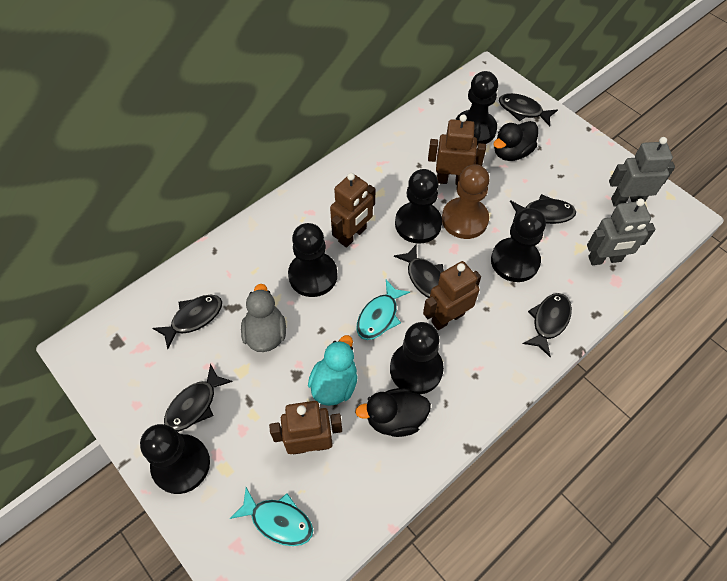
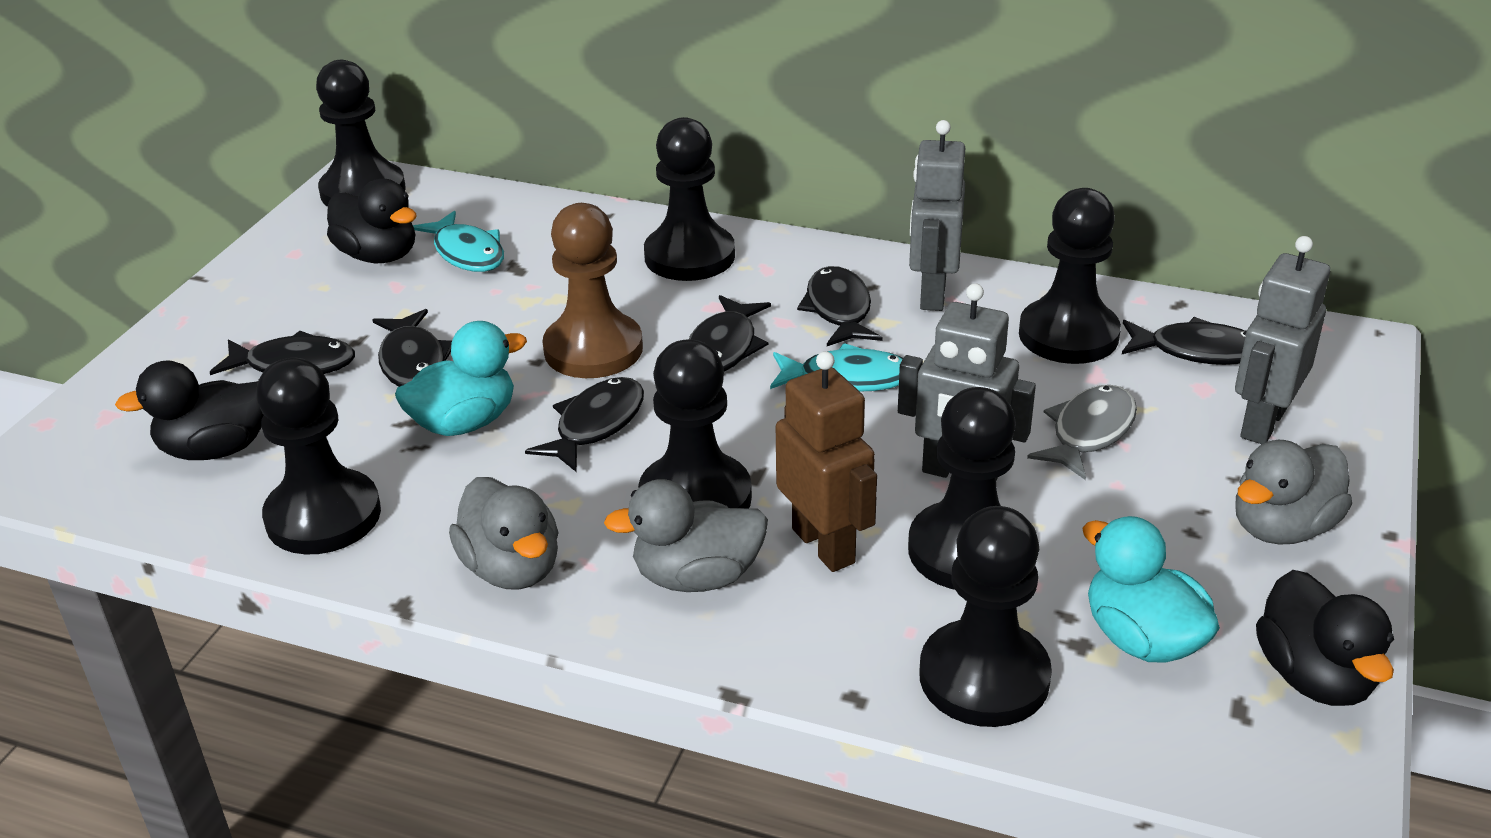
black duck: [355,388,431,437] [493,121,538,161] = 2 -> [115,360,264,460] [327,179,417,263] [1256,570,1394,706] = 3
black pawn: [140,424,210,494] [288,223,338,297] [390,322,444,395] [395,169,442,244] [455,71,498,146] [491,208,546,282] = 6 -> [256,358,381,555] [316,60,406,207] [638,339,752,508] [644,117,735,281] [908,387,1016,590] [920,506,1052,727] [1019,188,1121,364] = 7
brown robot: [269,401,342,454] [330,173,376,248] [423,261,481,330] [428,114,486,185] = 4 -> [776,351,877,572] = 1
grey duck: [241,284,286,352] = 1 -> [449,477,558,590] [604,479,768,592] [1235,440,1352,545] = 3
grey fish: none = 0 -> [1027,385,1137,480] = 1
grey robot: [587,199,656,265] [609,137,675,207] = 2 -> [898,283,1036,480] [909,120,965,311] [1235,236,1330,444] = 3
turquoise duck: [308,335,358,406] = 1 -> [395,321,527,436] [1082,516,1220,663] = 2

